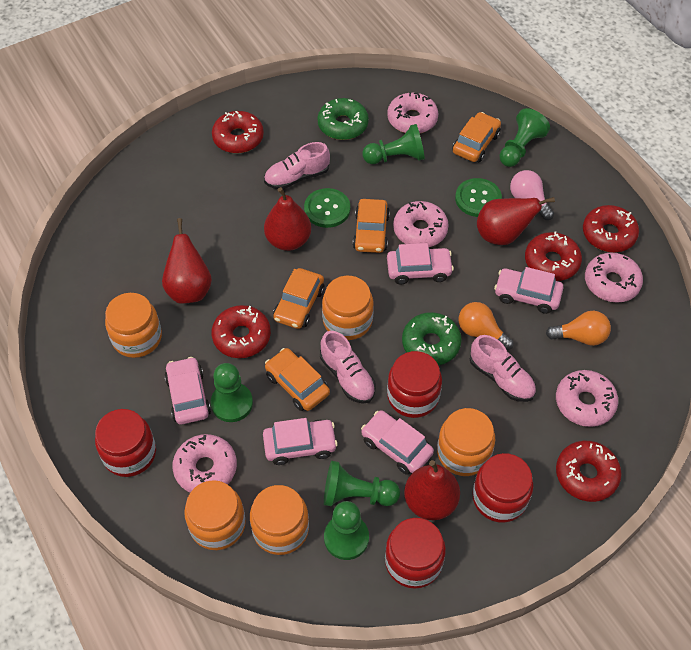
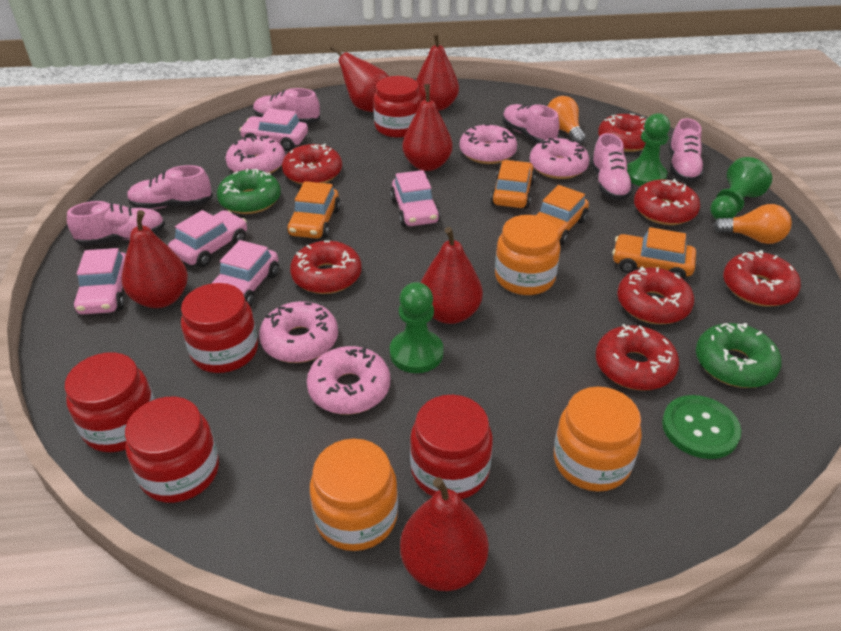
green button: [304,188,350,228] [455,178,502,217] = 2 -> [662,395,741,459] = 1
green pawn: [211,363,253,422] [324,461,400,506] [324,501,369,560] [362,124,425,164] [499,108,550,167] = 5 -> [390,282,444,373] [627,113,670,186] [710,157,772,220] = 3
orange jar: [105,293,162,358] [184,480,246,550] [250,485,309,555] [322,276,374,340] [437,408,495,476] = 5 -> [310,439,398,551] [495,215,561,295] [554,387,642,492] = 3
pink light bulb: [510,170,554,220] = 1 -> none = 0
pink shoe: [264,142,330,189] [320,331,376,404] [470,335,536,402] = 3 -> [67,201,165,246] [127,165,213,209] [253,88,320,124] [502,104,560,143] [591,133,634,200] [669,118,704,182] = 6
red donut: [211,305,271,358] [212,111,264,153] [525,231,582,281] [556,441,622,502] [583,205,639,252] = 5 -> [282,143,342,185] [290,240,362,294] [596,324,679,391] [598,113,647,152] [617,267,694,324] [634,179,700,225] [723,250,801,307] = 7
red jar: [95,409,156,477] [385,518,446,589] [387,351,442,418] [473,453,533,523] = 4 -> [65,352,155,452] [125,397,219,503] [181,283,258,373] [373,76,421,138] [410,395,493,500] = 5
red pear: [162,218,212,304] [264,187,311,251] [404,460,460,520] [477,197,555,245] = 4 -> [122,210,188,308] [330,45,389,112] [400,477,489,591] [402,84,453,171] [416,32,459,111] [421,227,483,324] = 6

